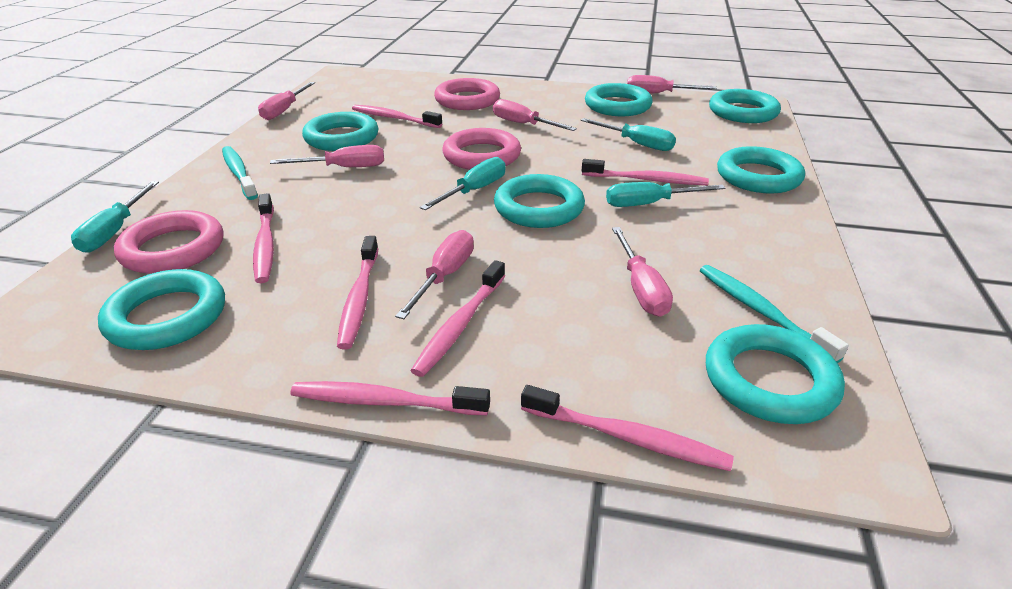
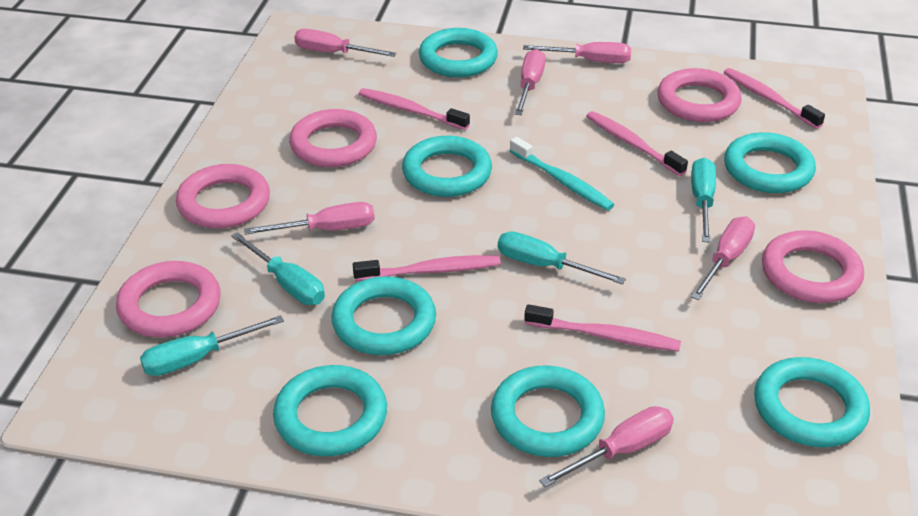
pink ring: [114,210,223,274] [434,78,500,110] [442,128,521,170] = 3 -> [116,261,221,337] [176,164,270,229] [289,109,377,167] [657,68,742,122] [762,230,864,303] = 5
pink toothbrush: [253,193,274,283] [290,381,490,415] [337,236,378,349] [352,105,442,128] [410,260,505,377] [521,385,734,471] [582,159,709,185] = 7 -> [353,255,501,281] [359,88,470,130] [524,304,681,351] [586,111,688,176] [724,68,825,129] = 5
turquoise toothbrush: [222,146,258,200] [700,265,849,363] = 2 -> [510,137,615,211] = 1

